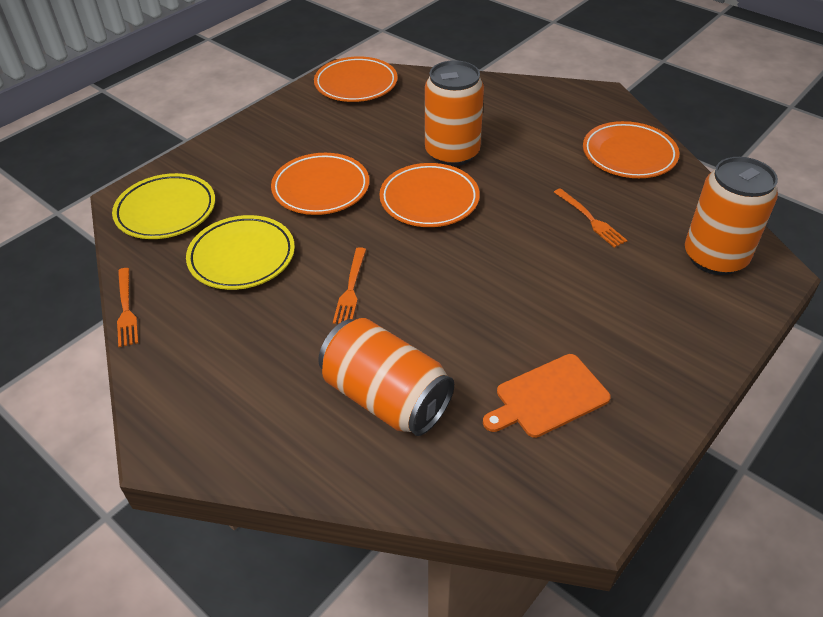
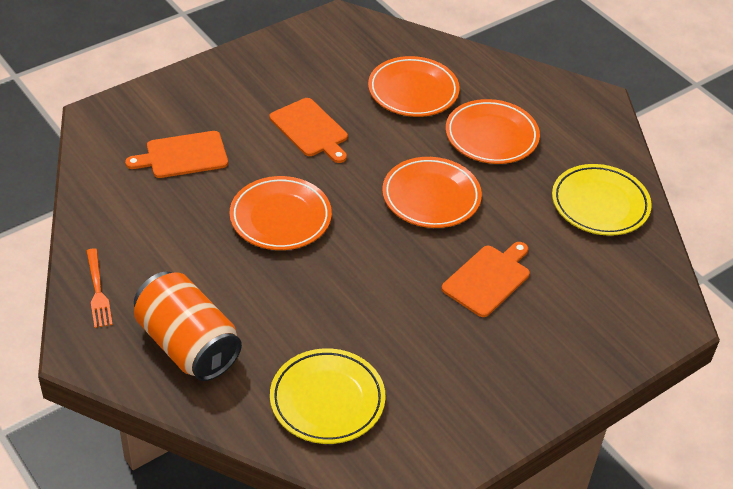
orange can: [318,318,454,436] [425,60,484,166] [685,157,778,275] = 3 -> [134,271,242,381] = 1
orange cutting board: [483,354,611,438] = 1 -> [125,131,228,178] [270,98,348,163] [441,242,530,317] = 3
orange fork: [117,268,138,347] [333,247,366,324] [554,188,628,248] = 3 -> [87,248,113,328] = 1

